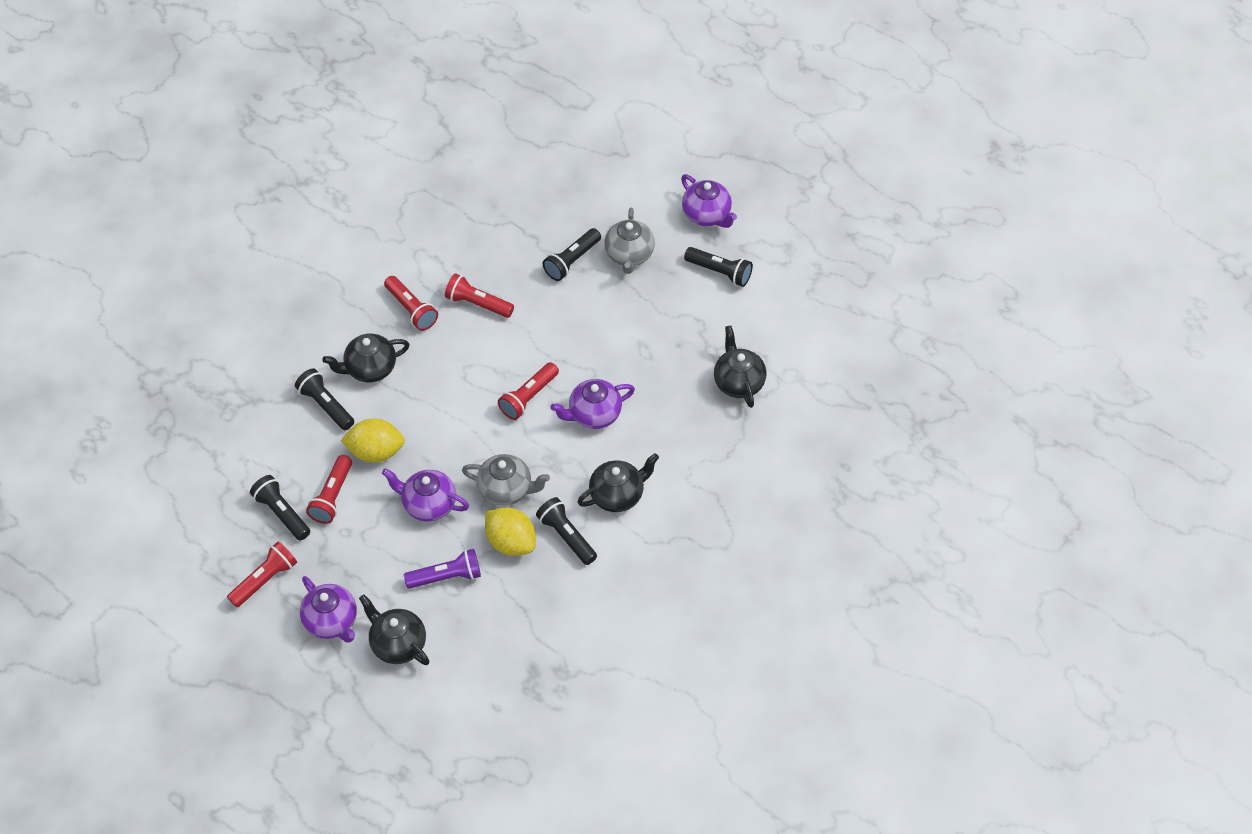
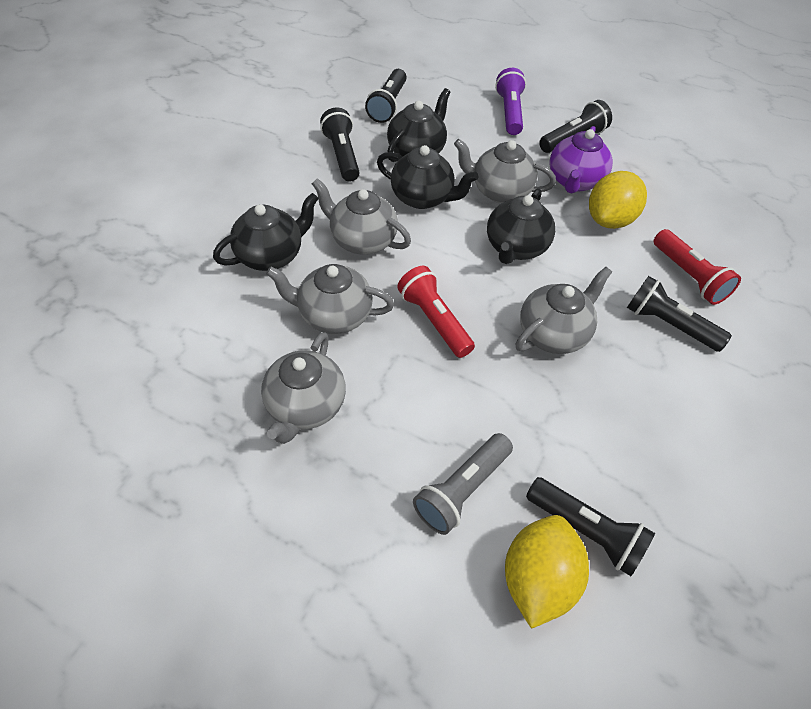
grey flashlight: none = 0 -> [413,433,513,535] = 1
grey teapot: [462,454,550,506] [604,208,655,274] = 2 -> [261,332,346,444] [266,264,394,334] [312,178,411,255] [454,139,556,203] [516,267,612,354] = 5
purple teapot: [300,576,357,643] [382,468,469,522] [550,379,635,429] [681,174,737,228] = 4 -> [549,126,613,194] = 1
red flashlight: [227,541,297,607] [306,455,352,524] [384,276,438,331] [445,273,514,318] [498,362,559,420] = 5 -> [397,266,475,358] [654,229,741,305] = 2

